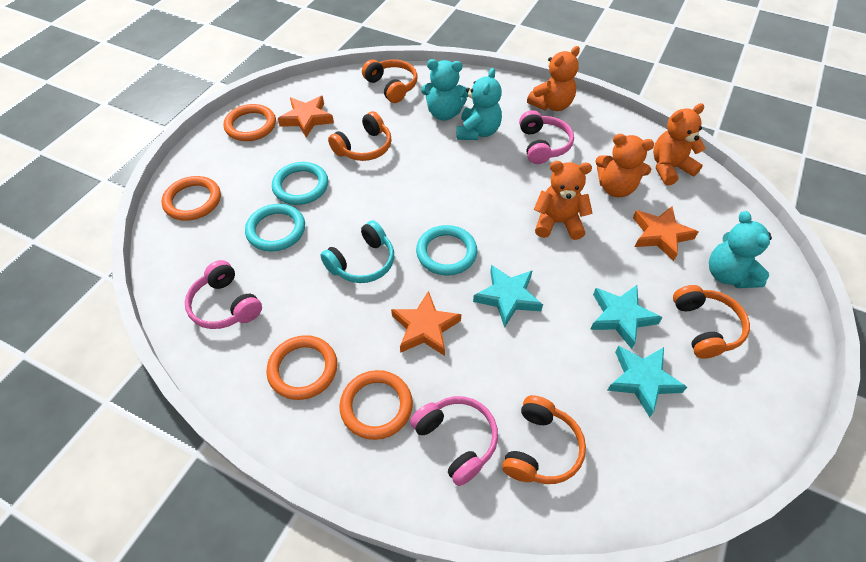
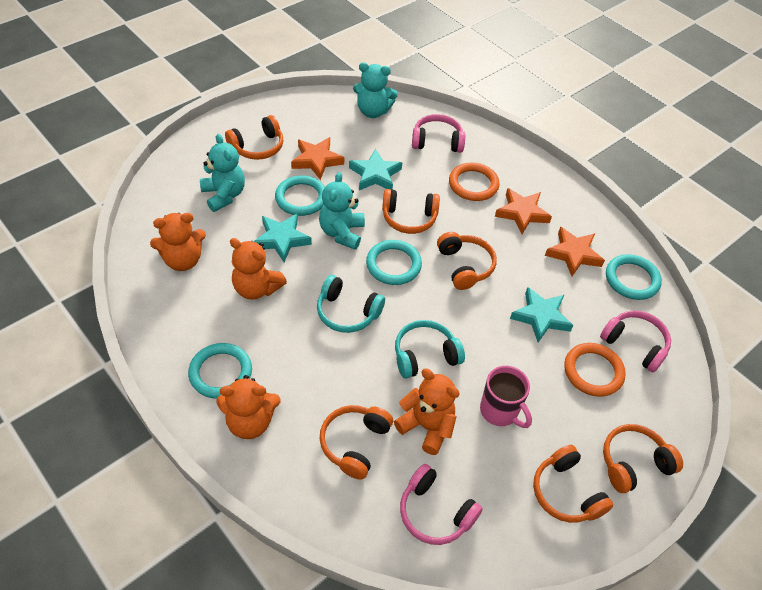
orange headphones: [328,111,391,161] [362,59,418,103] [502,395,586,484] [673,285,750,359] = 4 -> [225,115,283,160] [319,405,393,480] [382,189,440,234] [437,232,497,290] [533,445,613,523] [603,424,683,493] = 6
orange ring: [162,176,221,221] [224,104,276,141] [267,335,337,400] [340,370,413,440] = 4 -> [449,162,499,201] [564,343,626,397] = 2
pink mug: none = 0 -> [480,366,532,428] = 1
turquoise headphones: [320,220,394,283] = 1 -> [317,275,385,333] [395,320,465,379] = 2
turquoise ring: [245,204,305,251] [272,162,328,205] [416,225,478,275] = 3 -> [188,343,252,399] [275,176,325,216] [366,240,422,285] [606,254,662,300] = 4

